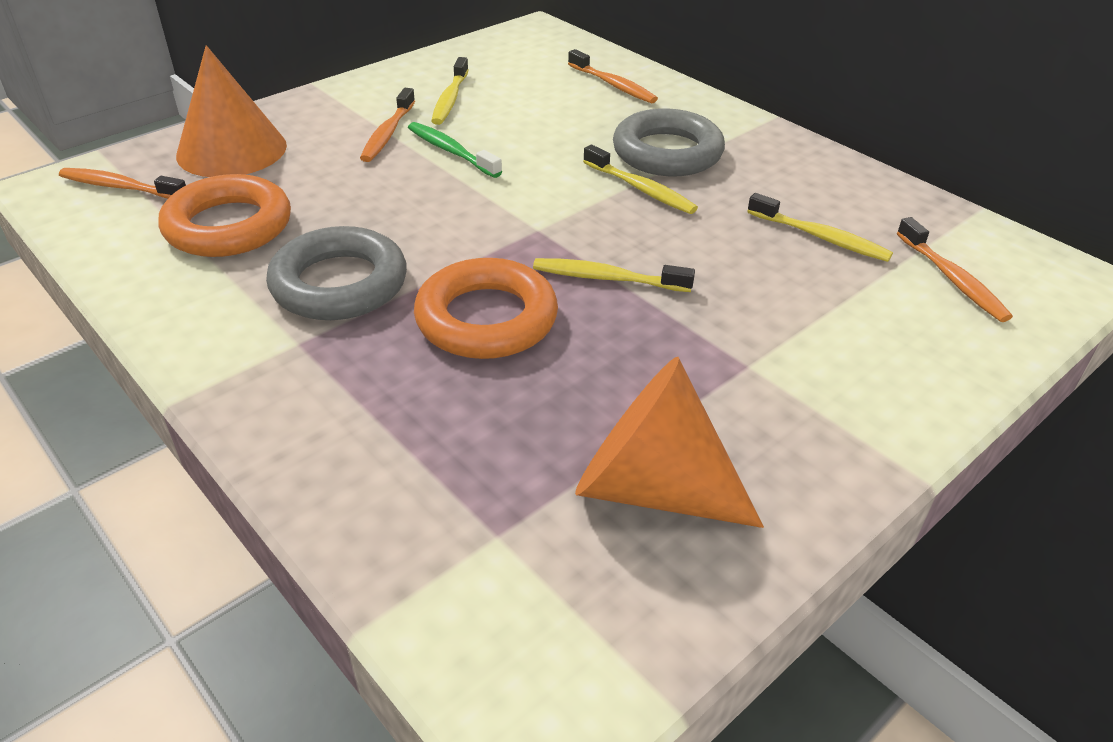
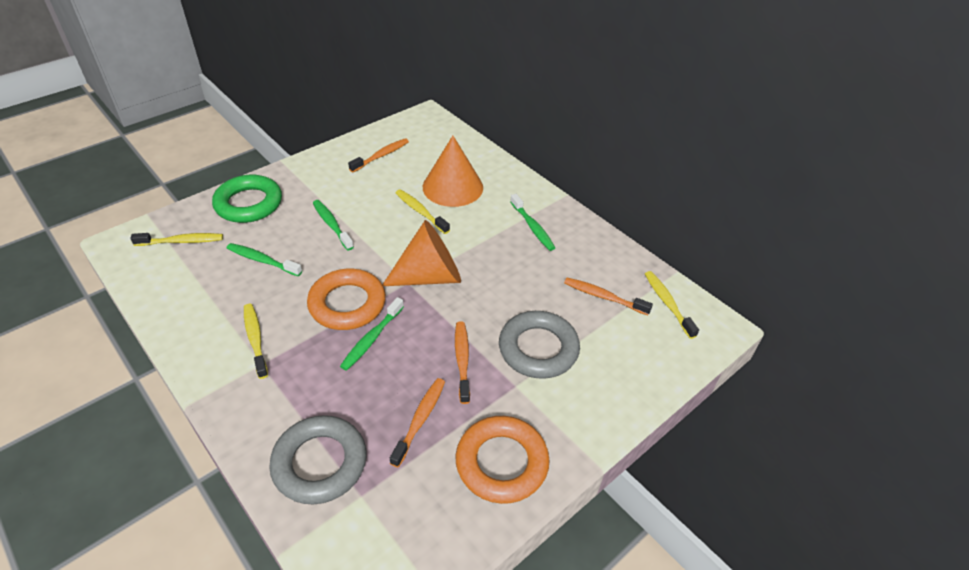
green ring: none = 0 -> [212,175,282,223] = 1
green toothbrush: [408,122,502,178] = 1 -> [227,243,302,276] [313,200,354,250] [340,297,404,371] [510,194,555,251] = 4

